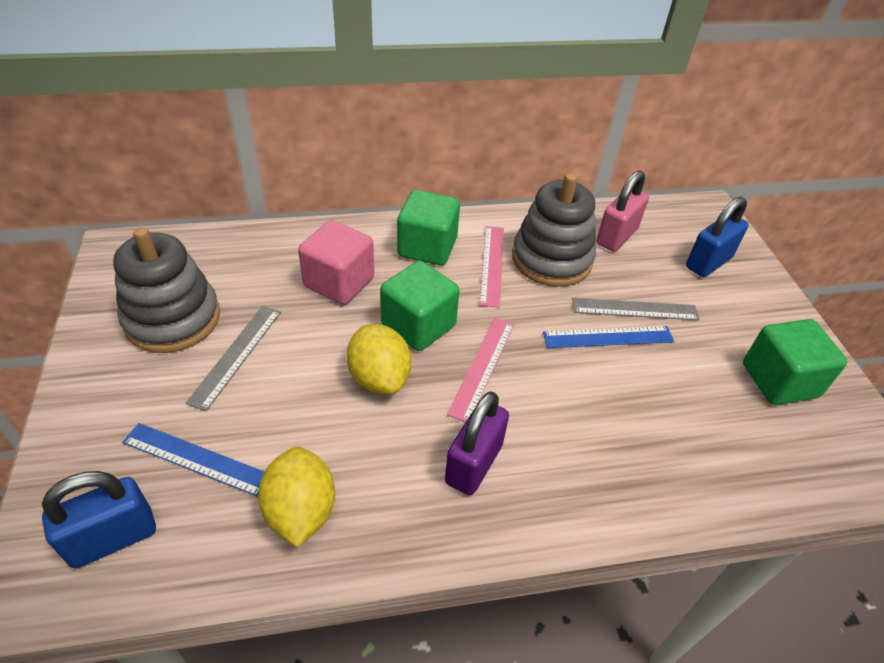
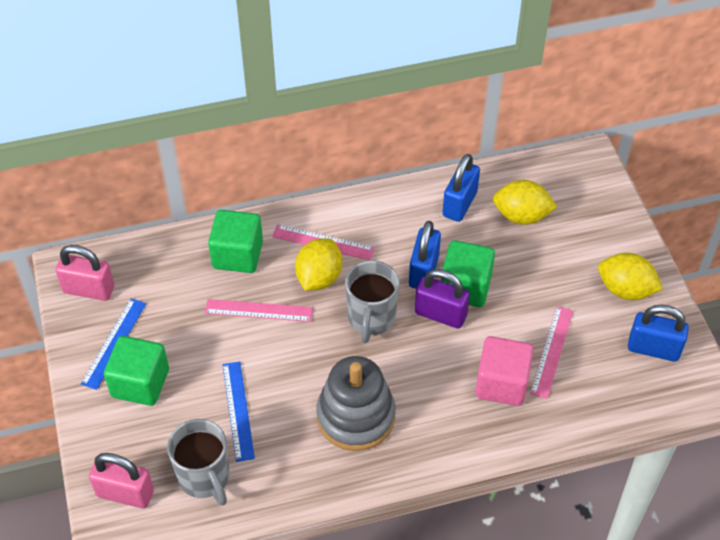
blue padlock: [42,471,156,568] [686,197,748,277] = 2 -> [409,221,441,289] [442,154,480,222] [628,305,689,362] = 3
grey mug: none = 0 -> [167,419,230,505] [345,260,399,343] = 2
grey ruler: [185,306,281,411] [572,298,700,320] = 2 -> none = 0
grey stacking toy: [113,227,220,353] [512,173,596,287] = 2 -> [316,356,396,451] = 1
pink padlock: [596,170,649,252] = 1 -> [55,245,114,301] [89,453,154,509] = 2
pink ruler: [447,318,514,422] [479,226,504,308] = 2 -> [205,299,313,322] [272,224,375,260] [530,306,573,399] = 3
yellow lemon: [258,447,335,547] [347,324,411,394] = 2 -> [295,238,342,291] [493,180,557,225] [598,253,663,300] = 3

